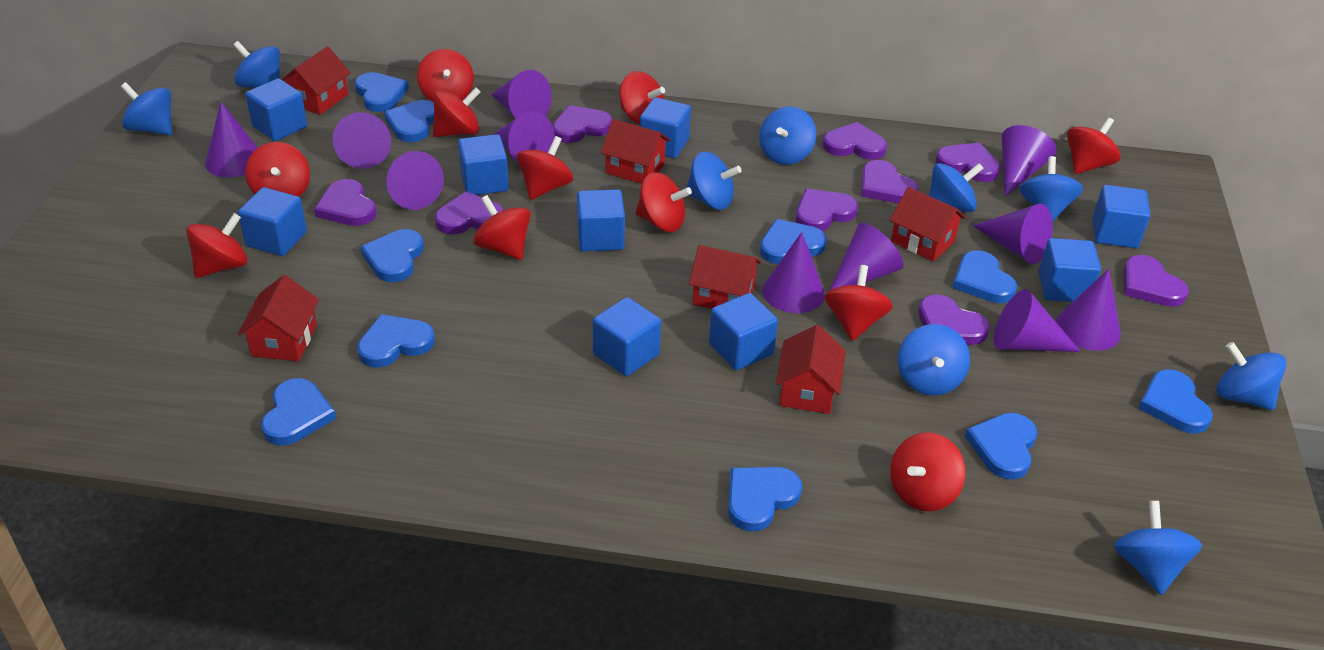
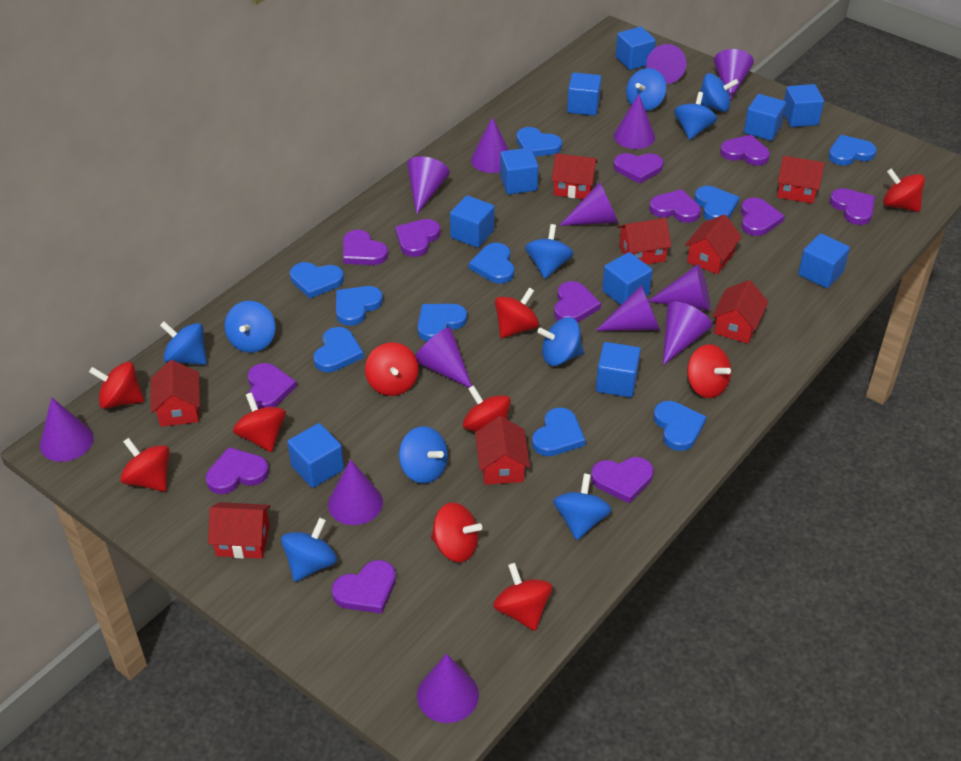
blue cube: [238,187,307,256] [245,78,307,141] [458,134,509,195] [577,189,625,252] [593,297,661,377] [640,97,691,158] [709,293,778,370] [1038,238,1101,302] [1092,185,1151,248] = 9 -> [287,423,344,488] [450,195,494,248] [500,148,538,194] [567,72,602,116] [596,342,641,397] [602,252,653,305] [616,27,656,70] [744,94,786,141] [784,84,824,127] [798,233,850,288] = 10
blue spinning top: [121,82,172,135] [233,41,280,88] [686,152,742,210] [760,106,816,165] [898,324,970,395] [929,163,984,212] [1019,156,1083,222] [1114,501,1202,595] [1217,342,1286,410] = 9 -> [160,321,207,365] [224,301,276,353] [281,518,337,582] [399,426,448,484] [525,224,574,279] [537,317,584,366] [553,474,612,540] [626,68,666,111] [674,92,717,140] [700,73,739,112] = 10
purple cone: [205,102,258,177] [332,112,391,169] [386,151,444,210] [491,70,552,118] [493,111,555,164] [762,232,825,313] [830,223,903,290] [973,204,1053,264] [994,289,1081,352] [1002,125,1056,197] [1056,269,1121,351] = 11 -> [40,397,94,462] [328,460,383,525] [407,156,450,214] [415,327,472,388] [417,654,479,723] [471,117,509,173] [559,182,618,226] [596,285,660,331] [614,94,655,149] [646,44,686,84] [648,264,710,311] [663,301,712,365] [714,49,754,100] = 13
purple heart: [314,179,376,226] [435,191,504,234] [552,105,613,143] [796,189,858,231] [823,122,887,160] [861,160,918,204] [919,294,990,345] [936,143,1001,182] [1123,255,1189,307] = 9 -> [206,447,269,494] [248,363,297,409] [332,560,396,613] [343,230,388,265] [395,219,441,257] [554,281,601,323] [591,457,654,504] [613,153,664,183] [649,189,701,223] [720,135,770,166] [741,198,785,236] [830,188,875,225] = 12
red house: [238,275,319,361] [281,46,351,115] [601,119,670,184] [689,245,761,309] [776,325,846,414] [890,187,966,262] = 6 -> [151,360,200,427] [208,502,271,559] [475,416,530,485] [552,153,598,199] [617,218,672,264] [685,214,742,274] [712,280,768,344] [777,156,825,204] = 8
red spinning top: [186,213,248,278] [245,142,310,197] [417,49,474,102] [433,88,480,137] [473,195,531,260] [517,136,573,200] [620,71,665,125] [636,172,692,232] [824,265,893,341] [890,432,965,511] [1067,117,1121,174] = 11 -> [89,362,144,409] [120,438,170,492] [233,392,286,452] [365,342,419,396] [431,502,482,562] [463,385,511,432] [493,563,552,631] [495,287,539,338] [687,344,731,398] [883,169,925,212] = 10

